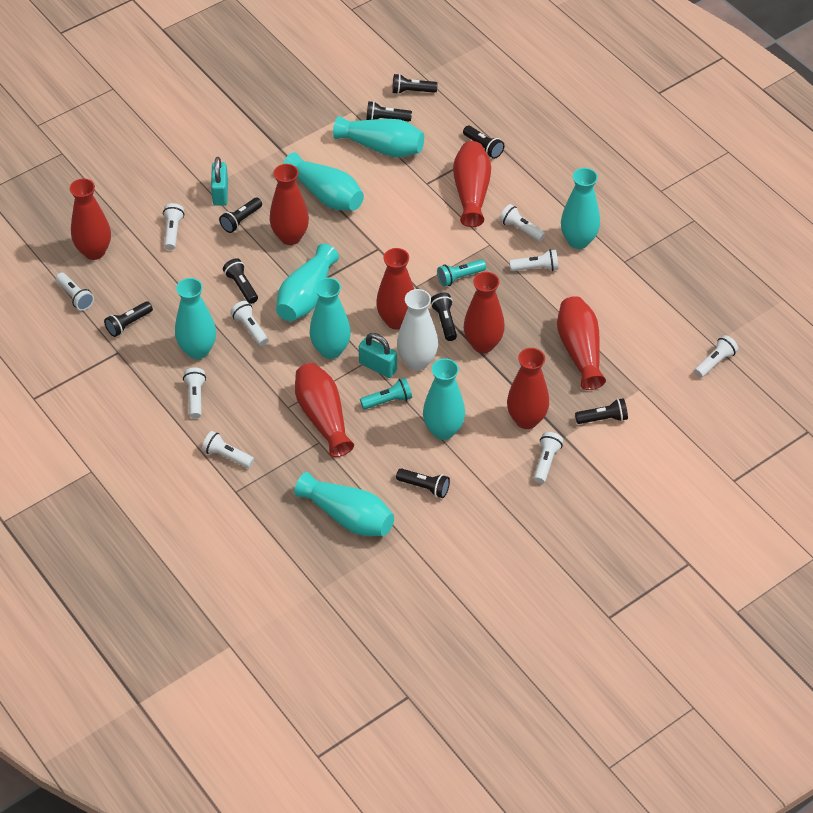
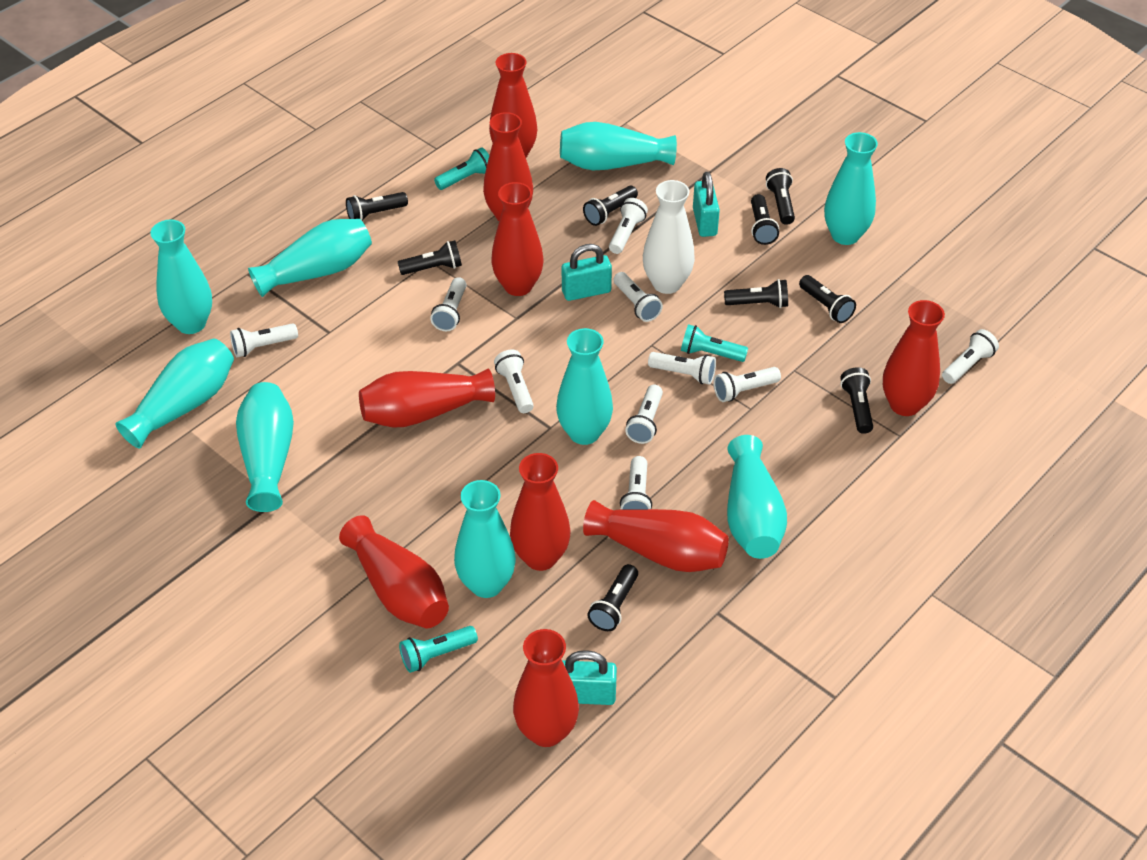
red vase: [70,178,111,260] [270,164,309,245] [295,363,354,457] [376,248,414,330] [453,141,491,227] [464,272,505,353] [507,348,549,429] [557,296,606,390] = 8 -> [339,515,449,628] [359,369,495,427] [483,112,533,221] [489,53,537,158] [491,182,543,296] [510,453,570,571] [513,629,579,747] [583,500,729,572] [883,300,945,416] = 9
turquoise flashlight: [360,378,412,409] [437,259,486,287] = 2 -> [399,626,478,673] [434,147,489,190] [681,324,748,362] = 3
turquoise padlock: [211,157,228,206] [359,333,397,378] = 2 -> [562,244,612,301] [562,650,617,705] [693,172,720,237] = 3
turquoise vase: [175,278,216,359] [276,244,339,321] [283,152,364,211] [294,472,394,536] [310,278,351,359] [333,116,424,157] [423,358,465,440] [561,168,600,249] = 8 -> [115,339,234,449] [150,220,212,334] [236,382,294,512] [248,219,372,297] [454,480,516,598] [556,328,613,445] [560,122,677,170] [727,435,787,559] [824,132,878,245] = 9
white flashlight: [56,273,94,311] [163,203,184,250] [183,368,206,418] [202,431,254,468] [230,301,269,346] [499,204,545,242] [509,249,558,271] [534,432,563,484] [694,335,738,378] = 9 -> [230,323,298,357] [430,277,466,331] [494,350,534,413] [609,198,648,254] [613,272,663,322] [620,456,652,509] [625,385,663,444] [648,352,716,385] [713,367,781,402] [942,329,999,384] = 10

